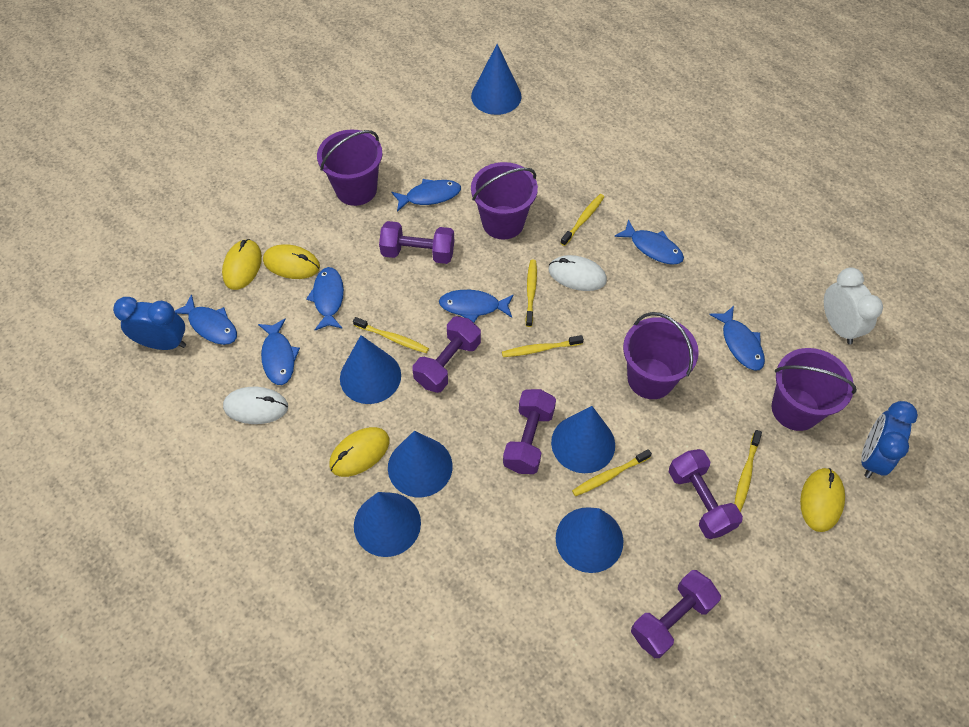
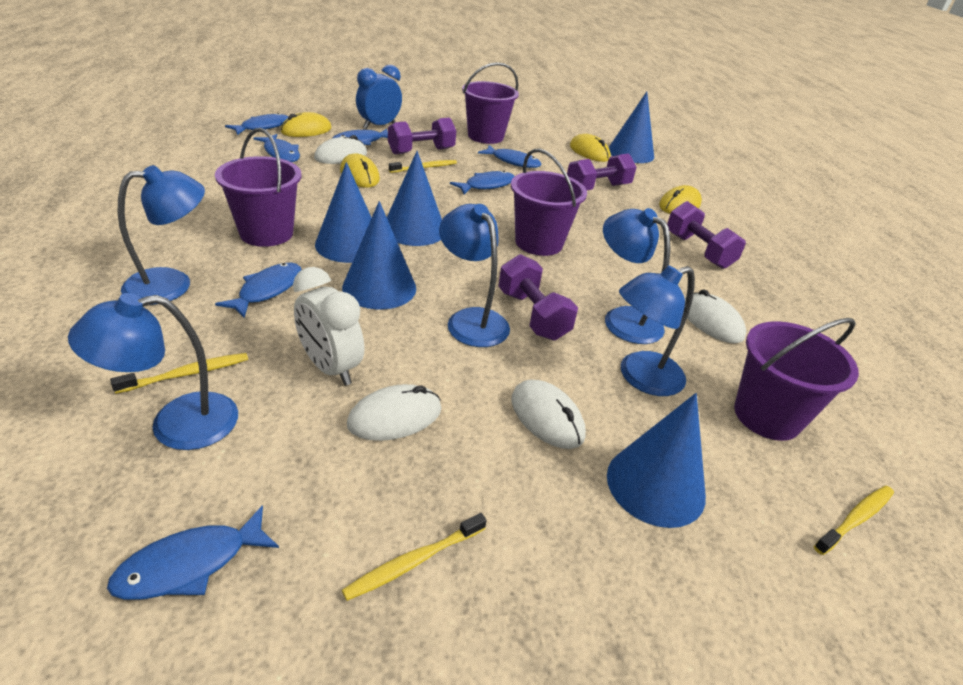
blue clock: [113,297,186,350] [861,401,918,478] = 2 -> [356,65,402,129] = 1
blue cone: [340,335,401,404] [354,492,421,557] [388,431,453,497] [471,44,521,115] [551,406,615,473] [556,507,623,573] = 6 -> [315,162,372,263] [342,201,416,309] [387,151,442,246] [607,393,706,528] [609,92,654,163] = 5
blue lamp: none = 0 -> [68,293,238,450] [118,165,205,305] [439,204,510,347] [603,208,670,344] [619,265,695,396] = 5
purple dumbbell: [379,221,454,264] [413,316,481,393] [503,389,556,474] [631,570,721,658] [669,449,743,539] = 5 -> [388,118,456,154] [498,254,578,341] [567,153,637,190] [667,201,746,269] = 4
white mouse: [223,387,288,424] [548,255,607,291] = 2 -> [314,135,367,164] [347,384,441,441] [511,379,586,449] [685,289,746,344] = 4
yellow toothbrush: [353,317,429,353] [502,335,584,357] [526,260,537,327] [561,194,604,246] [572,449,652,496] [734,430,762,512] = 6 -> [110,353,248,394] [342,513,487,601] [389,160,457,173] [814,486,894,555] = 4

